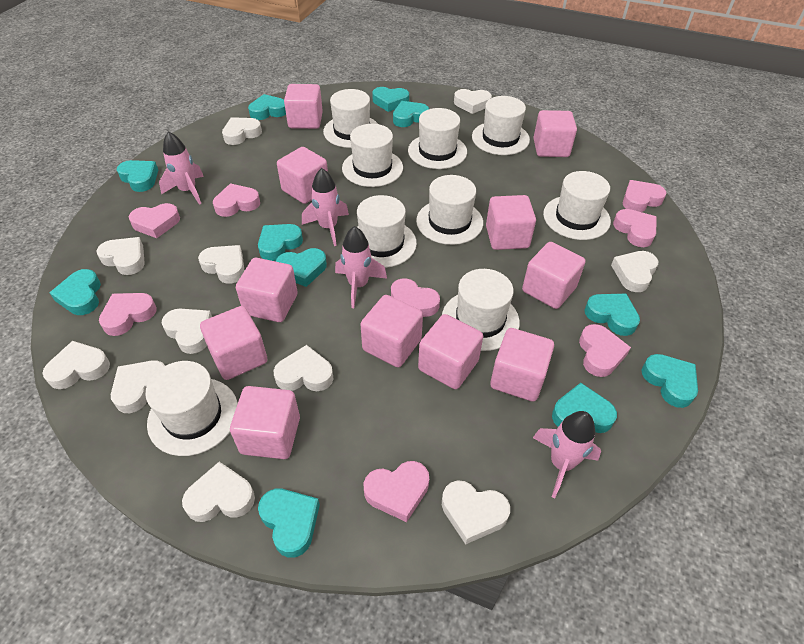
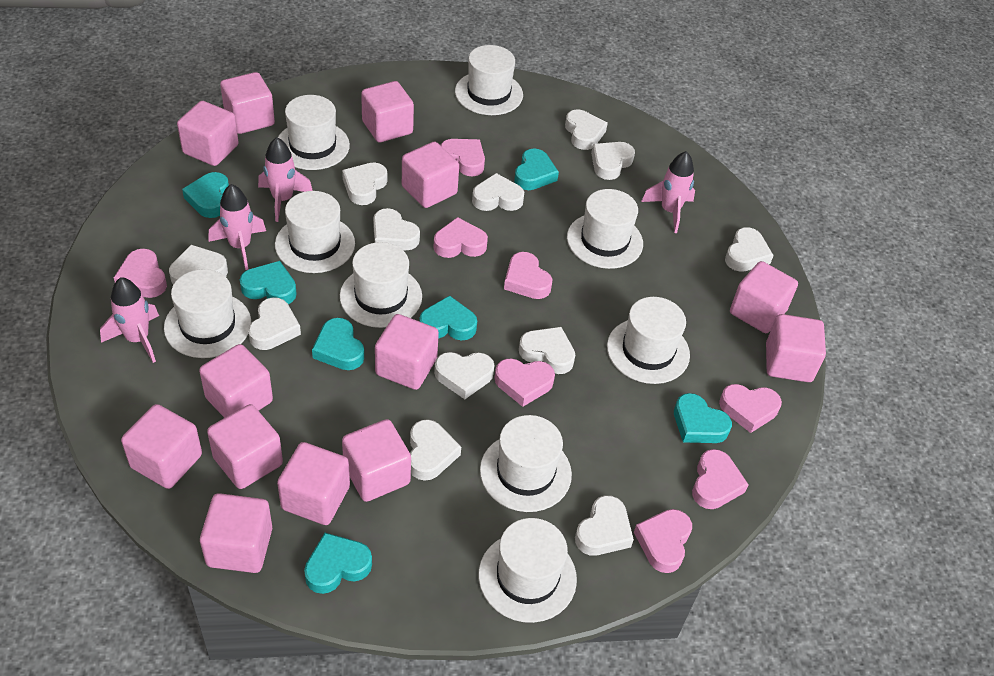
pink cube: [200,306,267,380] [230,386,300,459] [236,258,298,322] [277,147,328,204] [284,84,323,129] [361,295,423,367] [418,314,483,389] [486,195,536,250] [490,328,554,401] [522,242,586,309] [533,110,577,157] = 11 -> [121,404,202,489] [177,101,239,166] [199,344,273,418] [200,493,272,573] [207,404,283,489] [220,72,275,134] [277,442,350,525] [342,419,411,502] [361,81,414,142] [375,314,439,390] [402,142,459,208] [730,261,798,333] [766,314,826,382] = 13
turquoise heart: [50,269,101,315] [117,160,158,192] [248,94,286,120] [258,224,303,261] [258,489,320,558] [276,248,327,287] [372,87,409,112] [393,101,429,127] [552,383,617,433] [585,294,640,336] [642,354,698,408] = 11 -> [182,172,229,218] [240,261,297,304] [304,533,372,594] [312,318,364,370] [419,296,477,340] [514,148,559,190] [674,393,732,443] = 7
white heart: [42,341,110,389] [97,237,145,275] [111,360,165,413] [162,309,212,354] [182,462,255,522] [198,245,245,284] [222,117,262,145] [274,345,334,391] [442,480,510,545] [454,89,492,114] [611,251,658,292] = 11 -> [169,245,228,285] [248,297,301,350] [342,162,387,205] [373,208,420,250] [410,419,461,481] [434,352,494,399] [472,173,524,211] [519,327,575,374] [565,109,608,150] [575,495,634,556] [591,142,635,180] [725,227,774,272] = 12

